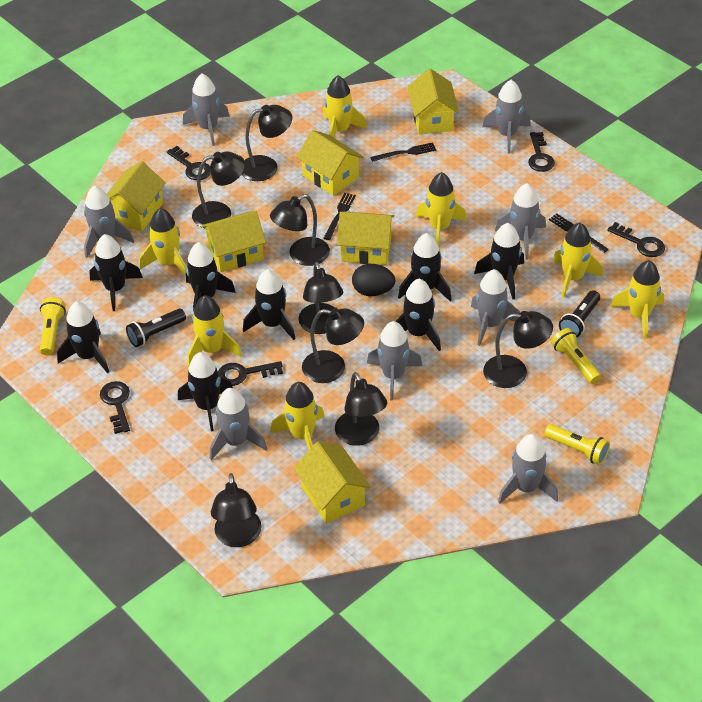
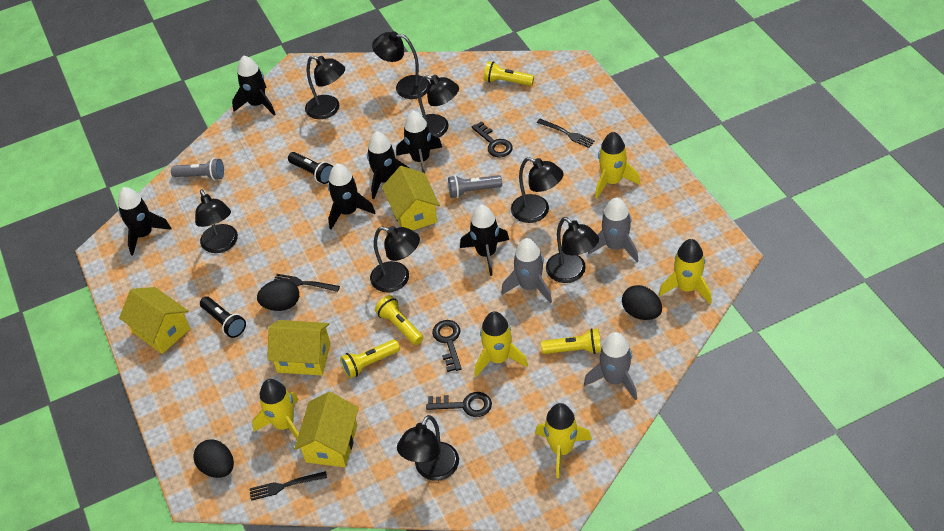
black egg: [352,264,395,296] = 1 -> [193,440,234,478] [257,279,299,311] [622,285,662,320] = 3
black key: [100,381,130,434] [167,146,211,180] [218,361,283,386] [528,132,555,172] [607,222,665,257] = 5 -> [426,392,492,417] [432,320,461,372] [472,121,513,158] = 3
black rocket: [57,302,109,373] [89,234,143,311] [178,352,233,431] [186,242,236,313] [243,269,295,340] [395,279,441,351] [398,233,452,301] [474,223,524,300] = 8 -> [118,187,172,256] [232,56,276,115] [328,164,375,230] [367,131,409,199] [396,111,442,173] [460,205,509,276] = 6
grey flashlight: none = 0 -> [171,158,224,180] [448,175,502,198] = 2
grey rocket: [84,186,134,258] [183,73,230,146] [210,388,267,460] [367,321,422,400] [471,269,520,346] [482,80,531,154] [495,183,546,260] [498,434,558,504] = 8 -> [501,238,552,303] [584,332,637,401] [588,198,638,262] = 3
yellow flashlight: [40,297,66,355] [544,424,610,465] [551,328,601,384] = 3 -> [340,339,400,378] [375,295,423,345] [484,61,534,86] [541,328,601,354] = 4
yellow house: [107,161,166,231] [202,211,266,272] [294,442,371,524] [297,130,364,196] [337,211,394,265] [408,69,459,134] = 6 -> [119,287,190,354] [267,320,331,376] [294,392,359,467] [382,166,440,231] = 4
yellow rocket: [139,208,186,277] [187,295,242,367] [270,382,324,450] [323,75,367,137] [416,172,467,247] [553,222,603,298] [610,260,664,339] = 7 -> [252,379,299,439] [475,311,528,377] [535,403,592,478] [595,132,640,199] [659,239,712,304] = 5

